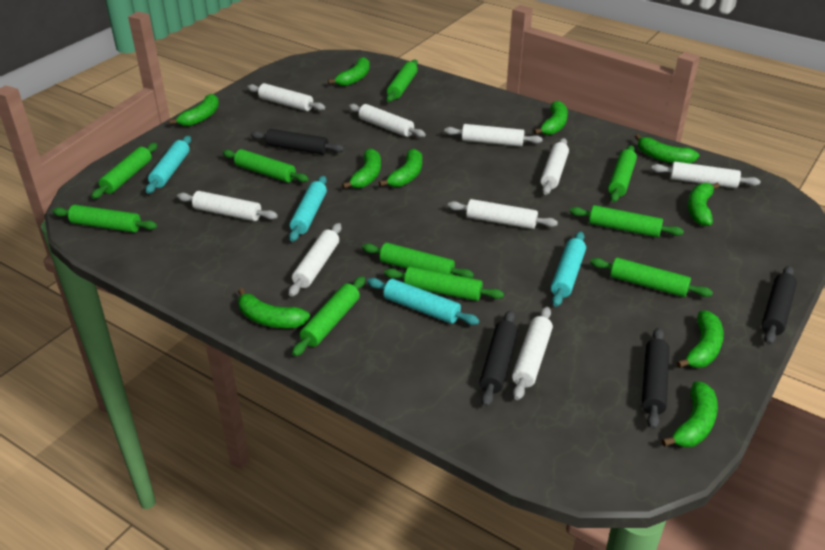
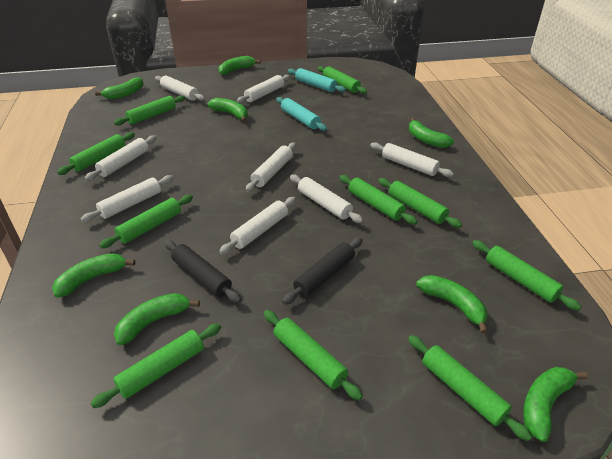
black rolling pin: [250,129,344,155] [479,310,517,407] [641,328,670,429] [762,266,797,345] = 4 -> [164,240,241,303] [282,237,363,305] = 2
green banana: [169,94,219,127] [238,288,310,328] [328,57,370,86] [342,148,381,189] [379,149,422,187] [534,101,568,135] [635,134,699,163] [662,381,718,447] [677,311,724,368] [687,183,720,226] = 10 -> [52,253,135,298] [95,77,143,99] [114,293,200,345] [207,98,248,122] [219,56,261,75] [409,118,454,148] [416,275,488,334] [523,367,588,442] = 8
turquoise rolling pin: [146,136,191,194] [289,176,327,242] [367,278,479,325] [551,231,586,307] = 4 -> [276,97,327,131] [288,68,346,92] = 2
white rolling pin: [177,191,278,221] [247,83,325,111] [288,223,341,297] [348,104,426,138] [444,124,543,147] [448,199,558,229] [512,307,553,400] [541,138,569,195] [651,162,761,188] = 9 -> [81,175,173,222] [85,135,157,181] [155,75,205,101] [219,197,296,255] [237,75,290,103] [246,142,296,192] [290,174,363,223] [370,142,454,177] = 8

